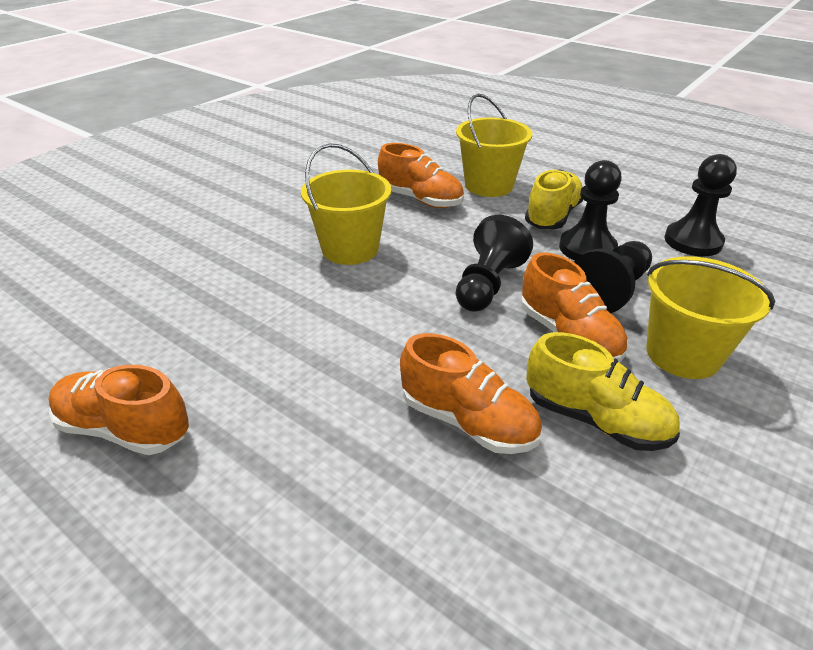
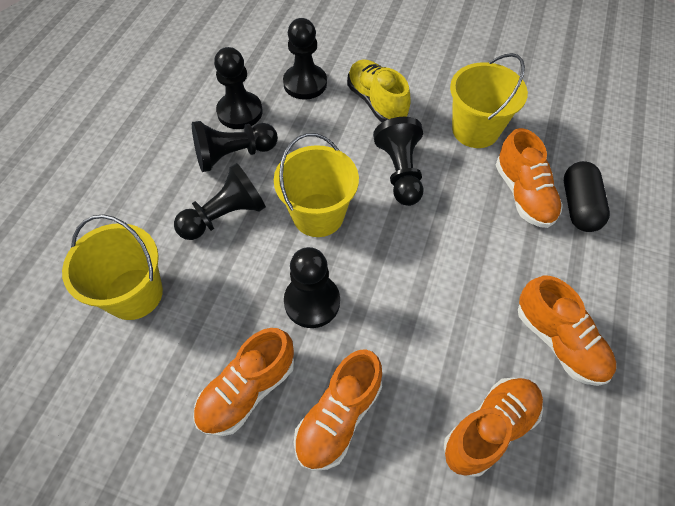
black capsule: none = 0 -> [564,161,610,232] = 1
black pawn: [456,215,533,312] [559,160,622,260] [574,241,652,313] [664,154,737,256] = 4 -> [174,163,266,240] [192,121,278,172] [214,47,263,129] [283,18,327,100] [284,247,340,328] [373,117,424,206] = 6
orange shoe: [48,365,189,455] [378,143,464,208] [400,333,542,454] [521,252,628,363] = 4 -> [193,328,294,437] [294,349,382,471] [444,378,543,477] [496,128,563,228] [518,276,616,386] = 5
yellow shoe: [525,169,583,229] [526,332,680,451] = 2 -> [347,59,411,122] = 1

